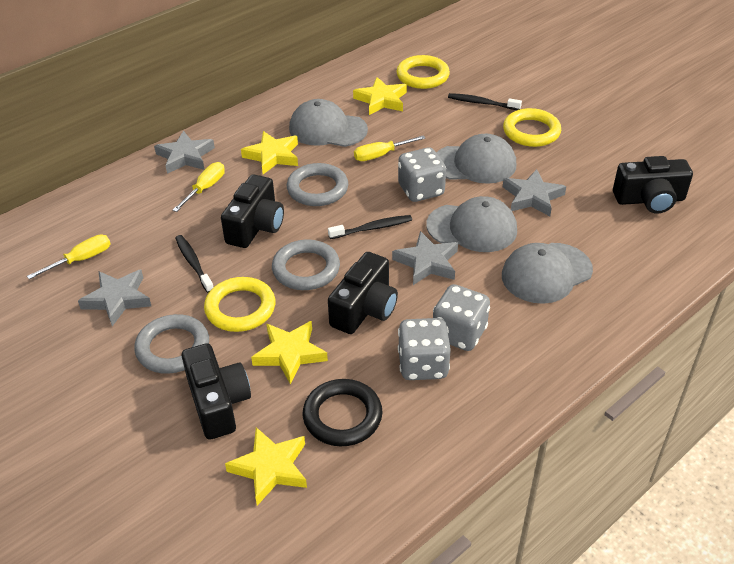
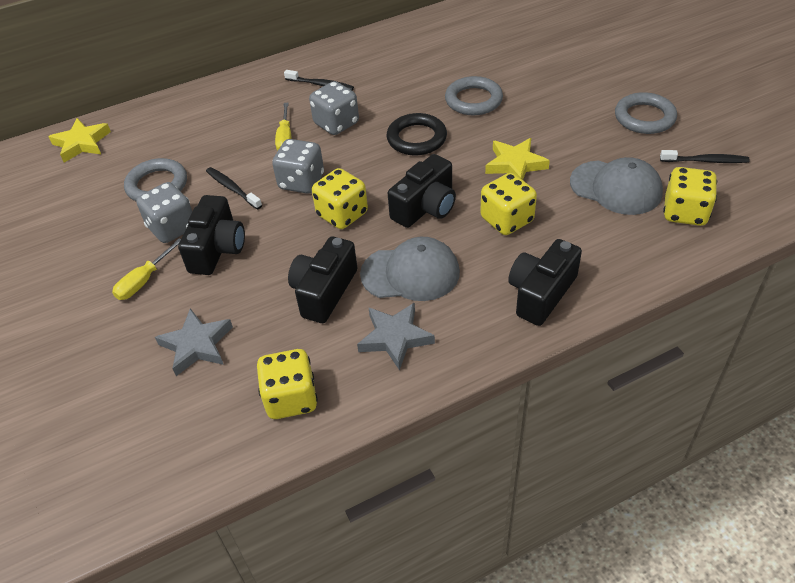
grey cap: [289,99,368,147] [426,196,517,252] [436,134,516,184] [502,243,593,304] = 4 -> [360,237,460,301] [570,157,663,215] = 2
grey star: [78,270,151,326] [154,131,215,174] [392,231,458,285] [503,169,566,216] = 4 -> [155,308,233,376] [357,302,435,371] = 2
yellow dice: none = 0 -> [257,349,318,419] [312,168,368,229] [480,173,537,235] [663,167,717,226] = 4
yellow ring: [204,277,275,332] [396,55,450,89] [503,108,561,147] = 3 -> none = 0
yellow screwdriver: [27,234,111,279] [173,162,225,212] [354,135,425,161] = 3 -> [112,238,181,300] [275,103,291,151] = 2
yellow star: [225,427,307,506] [241,131,298,174] [251,321,328,385] [353,77,407,115] = 4 -> [48,118,111,163] [485,138,550,180] = 2

